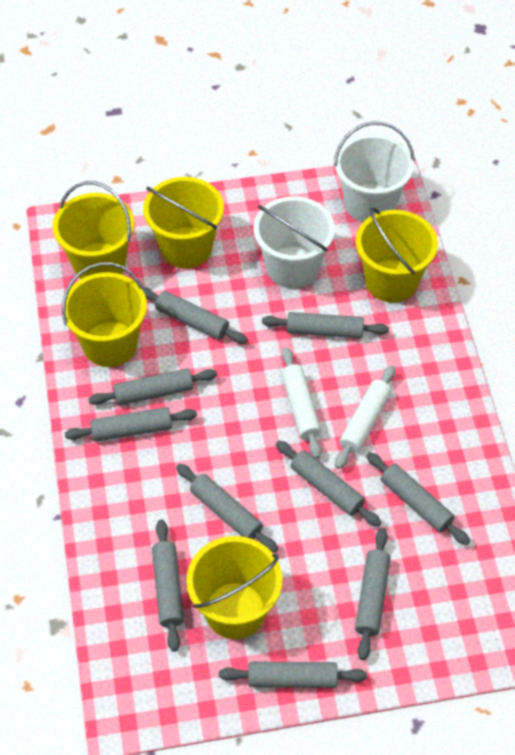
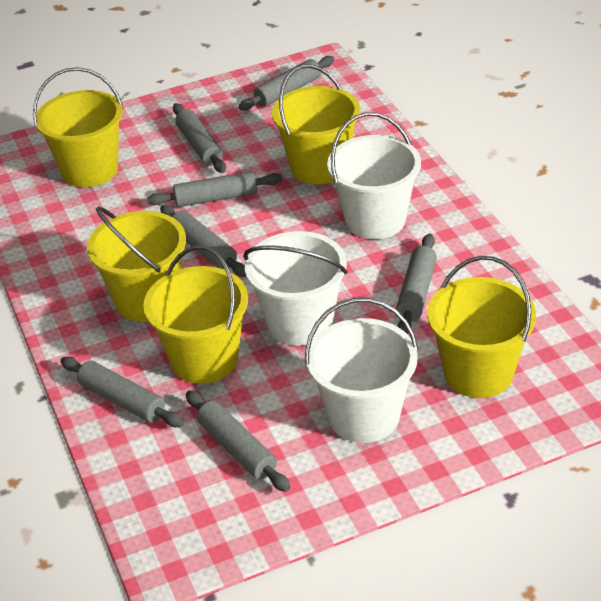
grey rolling pin: [65,407,197,442] [88,368,217,406] [143,287,248,344] [152,520,184,652] [176,464,278,553] [219,661,367,688] [262,312,389,338] [276,441,381,527] [355,528,391,660] [366,452,470,545] = 10 -> [60,357,184,427] [147,171,283,207] [160,205,246,277] [173,103,226,173] [186,391,290,492] [239,56,334,111] [396,234,437,334] = 7
white bucket: [253,196,335,288] [334,121,415,223] = 2 -> [243,231,347,346] [305,298,418,443] [327,112,421,239] = 3
white rolling pin: [281,347,322,459] [335,365,395,469] = 2 -> none = 0

